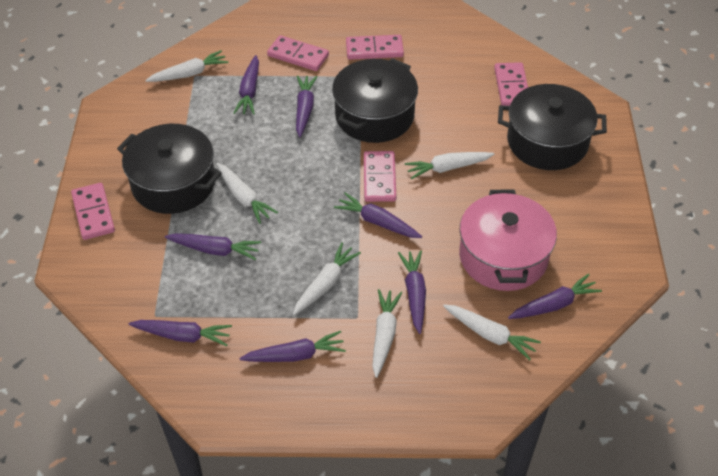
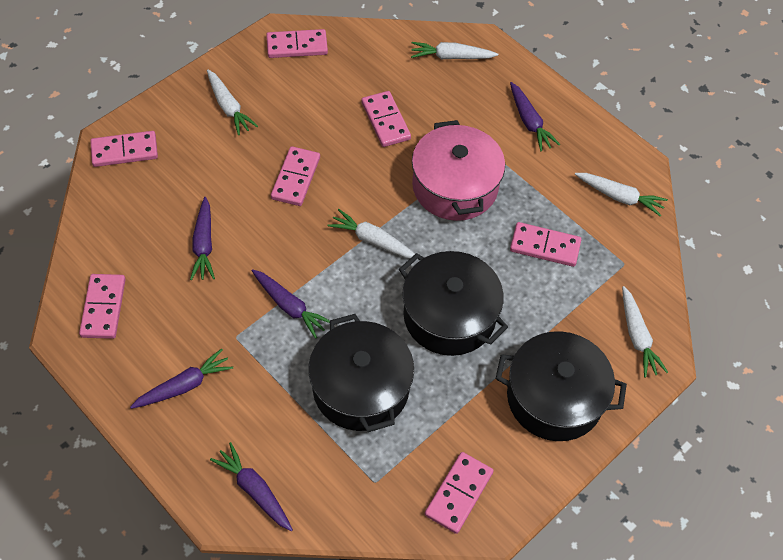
pink domino: [71,183,115,240] [267,35,329,71] [346,35,404,60] [364,151,396,202] [494,62,528,106] = 5 -> [79,274,126,339] [90,131,158,167] [266,29,328,58] [271,146,320,206] [361,91,411,147] [425,452,494,534] [510,222,581,267] = 7
purple carrot: [129,320,232,346] [165,233,261,260] [234,55,259,115] [239,331,346,362] [296,76,317,137] [334,193,422,238] [398,250,426,334] [508,274,602,319] = 8 -> [130,348,233,409] [190,197,215,280] [210,442,293,531] [252,269,330,339] [510,82,560,152] = 5
white carrot: [145,50,228,82] [216,163,278,224] [293,242,361,315] [372,289,402,378] [405,152,494,179] [443,305,541,360] = 6 -> [207,70,258,135] [327,209,415,258] [411,42,498,59] [575,173,668,217] [622,286,668,378] = 5

